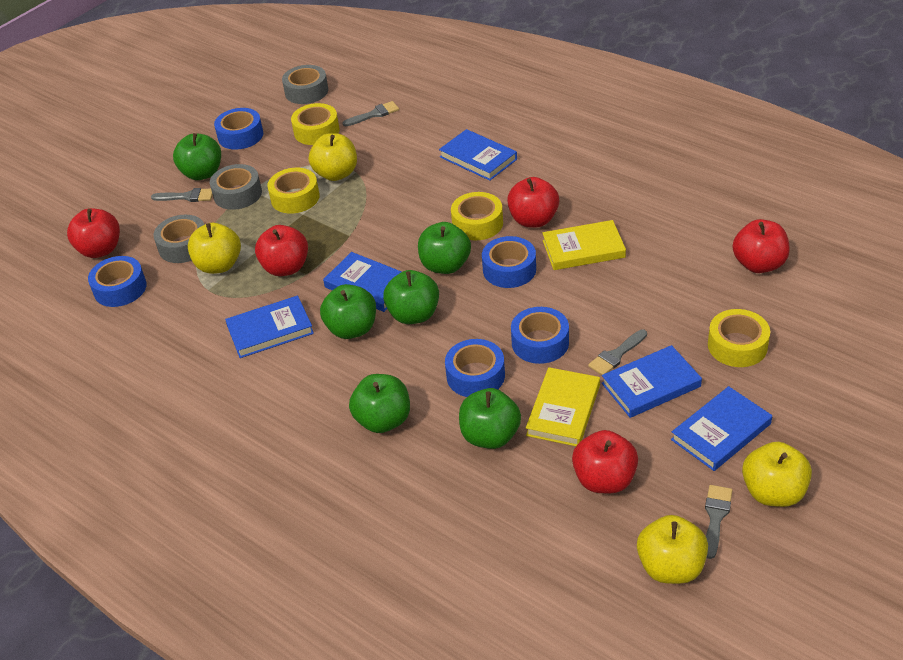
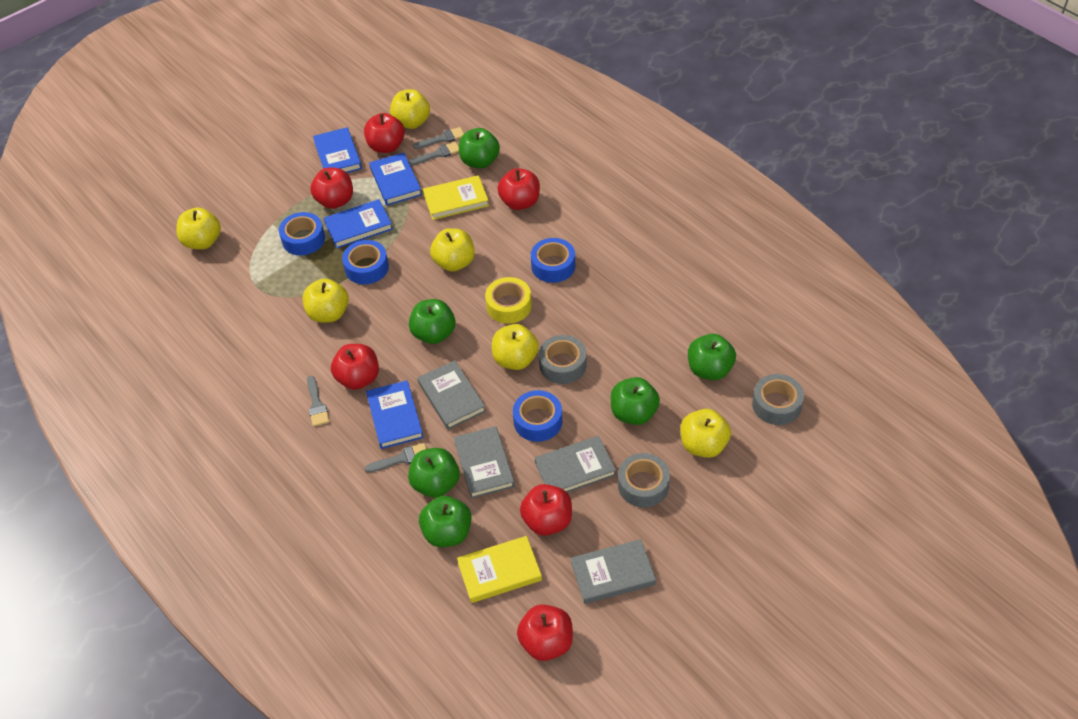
blue book: [225,296,314,358] [323,252,402,312] [439,129,517,181] [602,345,702,418] [671,386,772,471] = 5 -> [313,127,362,173] [324,199,393,248] [366,380,424,449] [369,153,422,206] = 4
blue tape: [88,256,147,307] [214,108,263,150] [445,339,505,397] [482,236,536,288] [511,307,569,364] = 5 -> [279,212,325,255] [342,240,389,285] [513,390,562,442] [531,238,575,283] = 4
grey book: none = 0 -> [417,360,486,430] [454,426,515,499] [535,436,616,493] [571,539,656,604] = 4
red apple: [67,208,120,258] [255,225,308,276] [507,177,559,228] [572,430,638,493] [733,219,790,273] = 5 -> [310,168,353,209] [331,344,379,390] [364,113,405,153] [497,168,540,210] [517,604,573,661] [520,484,572,536] = 6
yellow apple: [188,223,241,274] [309,133,357,181] [637,515,708,584] [742,442,812,507] = 4 -> [176,207,221,250] [302,278,349,323] [390,89,430,129] [430,228,475,272] [492,324,539,370] [680,409,731,458] = 6
yellow tape: [267,168,320,214] [291,103,340,145] [451,192,503,240] [708,309,770,367] = 4 -> [485,277,532,324] = 1

